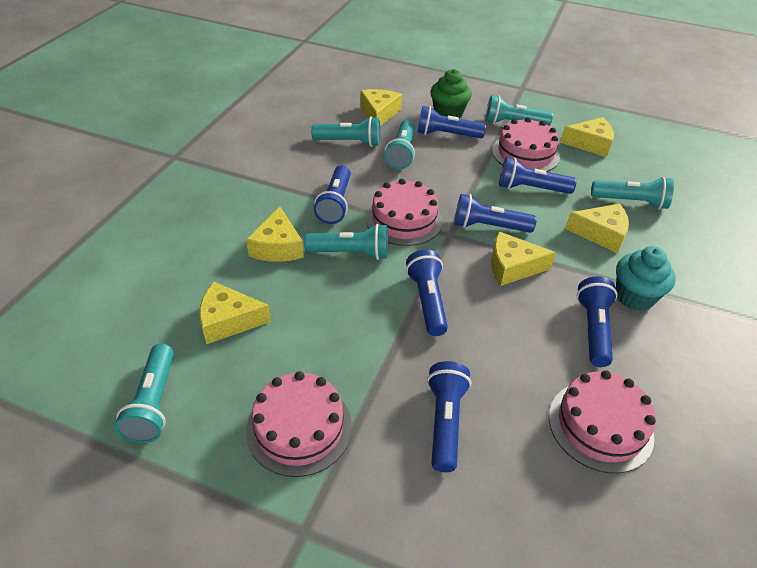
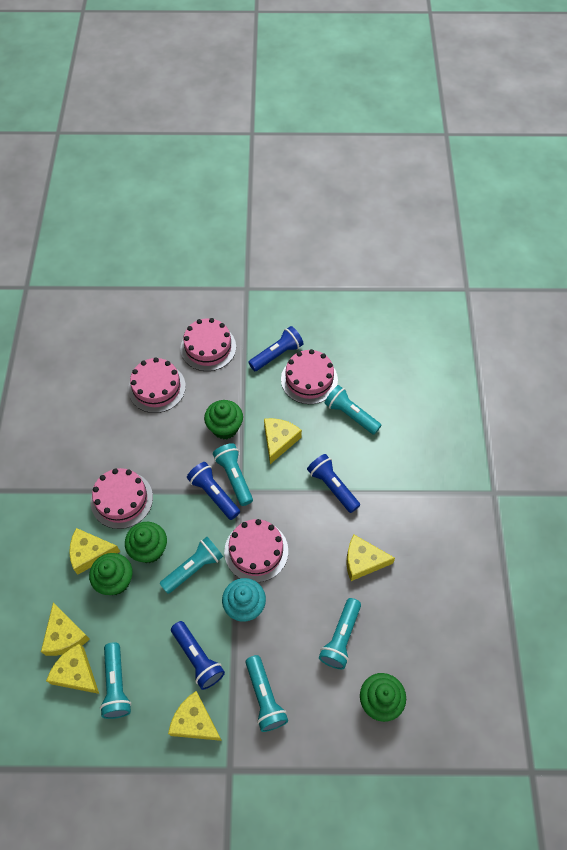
blue flashlight: [314,165,351,224] [406,249,448,336] [418,106,486,138] [427,361,471,472] [454,194,537,233] [499,157,577,194] [577,276,618,367] = 7 -> [171,621,225,690] [187,462,240,520] [248,326,304,371] [307,454,360,513] = 4
green cupcake: [430,69,472,119] = 1 -> [89,553,133,595] [125,522,167,563] [204,400,243,440] [360,673,406,722] = 4
pink cake: [246,371,352,477] [366,179,443,246] [492,117,560,172] [549,370,656,473] = 4 -> [91,468,153,529] [128,357,186,413] [180,318,236,371] [224,519,288,583] [281,349,338,404] = 5

